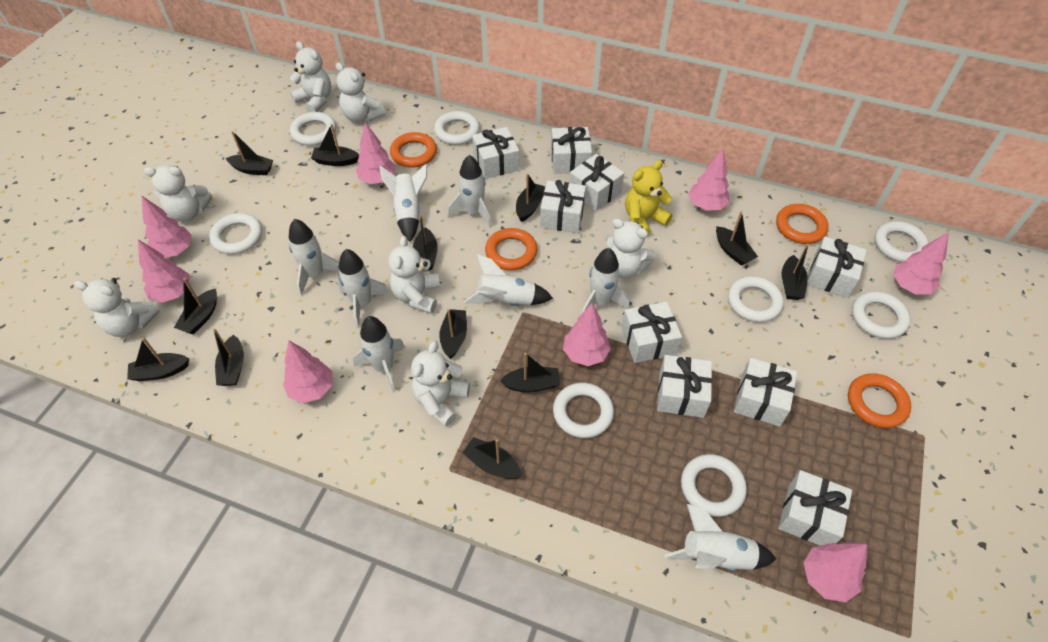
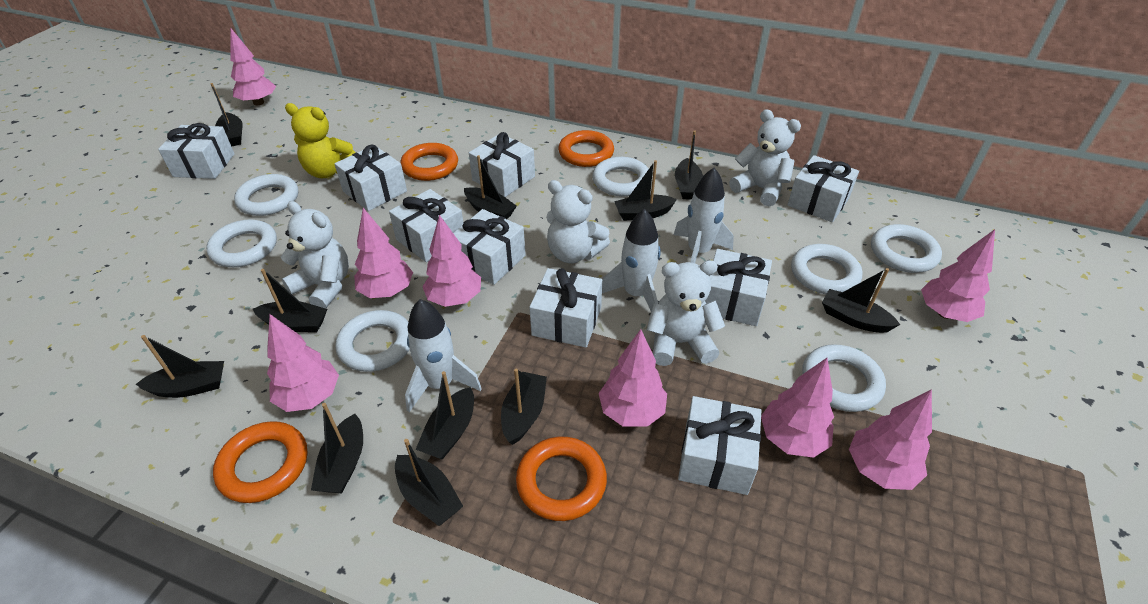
black boat: [127,337,189,381] [174,278,217,335] [213,328,244,386] [226,131,273,175] [311,124,359,166] [413,215,438,270] [439,309,467,359] [462,437,522,479] [500,353,560,392] [516,173,545,222] [716,211,758,266] [782,244,809,300] = 12 -> [136,335,224,398] [210,83,243,147] [253,269,327,332] [311,403,363,493] [395,439,463,526] [416,371,474,460] [464,155,517,219] [501,368,547,445] [614,160,677,221] [675,131,703,200] [822,268,900,333] = 11
white ring: [209,213,262,254] [290,112,336,146] [434,111,480,145] [553,383,614,438] [681,454,747,517] [728,276,784,322] [852,291,910,339] [874,221,929,262] = 8 -> [206,219,277,267] [234,174,298,216] [336,310,410,372] [592,157,649,196] [791,244,863,294] [802,344,886,412] [871,224,942,273] = 7
white rocket: [289,219,339,296] [338,249,390,328] [353,316,405,393] [379,164,427,242] [448,155,492,228] [465,254,553,306] [582,248,630,313] [665,504,776,571] = 8 -> [405,299,482,412] [602,209,661,311] [674,168,734,263] = 3
white teddy bear: [74,278,160,337] [144,165,212,222] [290,41,331,112] [336,62,386,122] [388,236,440,313] [411,341,470,427] [606,218,656,278] = 7 -> [281,201,349,308] [546,180,610,263] [647,260,725,366] [729,109,801,206] = 4

